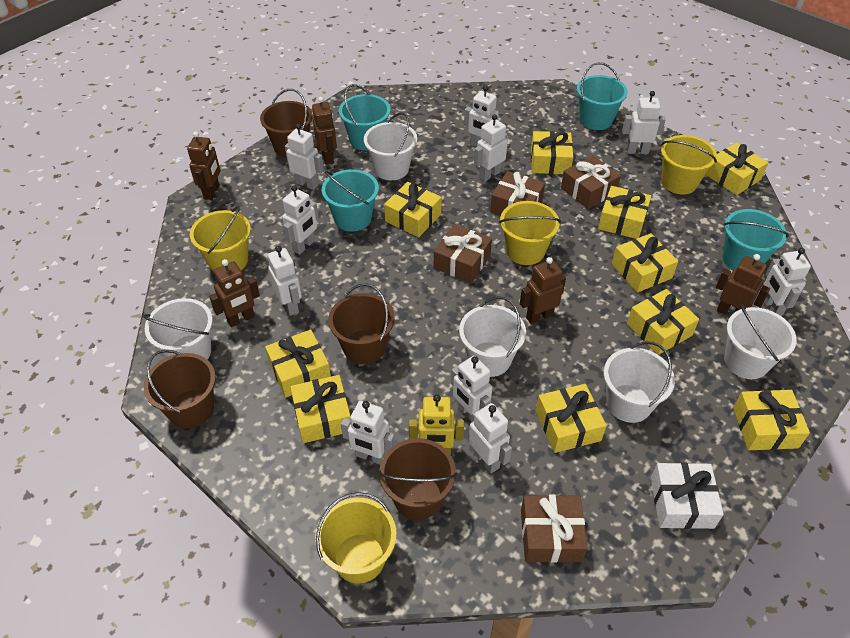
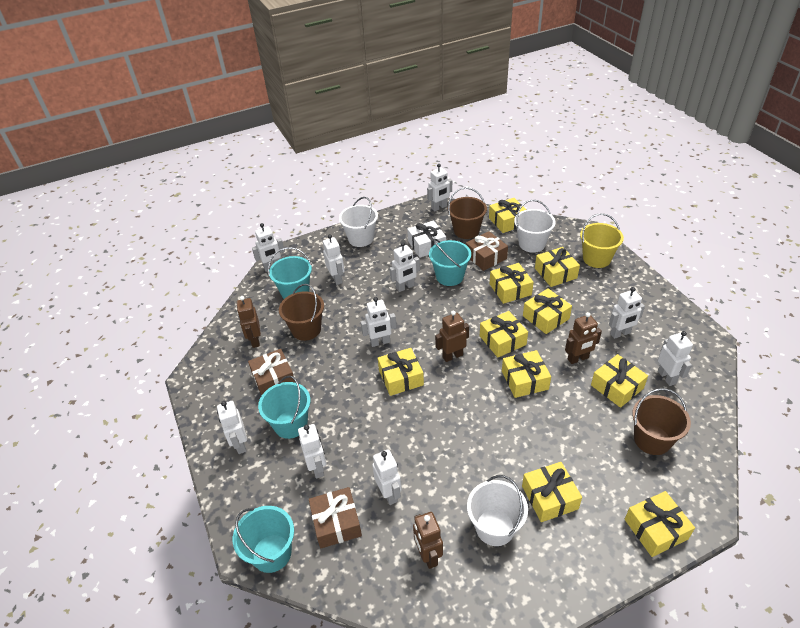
brown bucket: [144,350,216,429] [260,89,313,158] [328,284,395,364] [378,438,457,520] = 4 -> [279,284,324,341] [448,187,487,239] [632,388,691,455] = 3
brown gift: [434,224,492,283] [490,171,545,215] [521,495,588,563] [561,155,621,209] = 4 -> [248,349,295,396] [309,487,362,548] [466,231,508,271] = 3
brown robot: [187,132,220,200] [209,259,260,327] [312,97,337,165] [520,257,566,324] [716,254,770,315] = 5 -> [237,296,261,348] [413,512,443,569] [435,311,469,362] [565,312,602,364] = 4
white bucket: [143,298,213,360] [364,113,417,180] [459,296,526,377] [604,342,675,423] [724,304,797,379] = 5 -> [339,197,378,247] [467,475,528,546] [514,200,556,253] = 3
yellow bucket: [190,206,251,271] [315,492,396,583] [499,201,561,265] [661,135,717,194] = 4 -> [580,213,624,268] = 1
yellow robot: [409,394,464,455] = 1 -> none = 0

